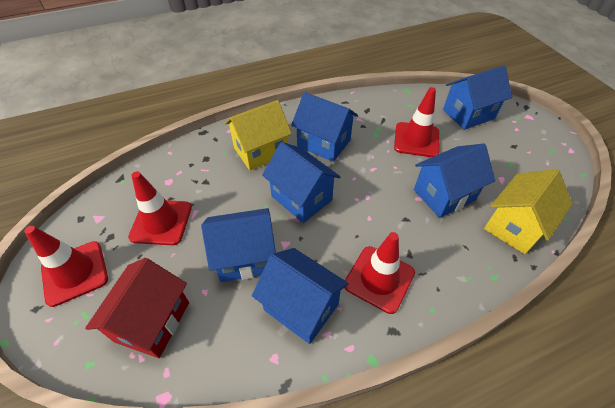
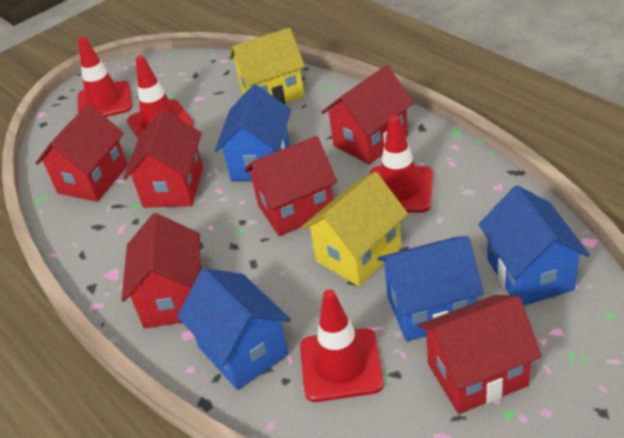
blue house: [201,208,276,282] [252,248,349,344] [262,142,340,223] [291,92,358,162] [414,143,495,218] [443,66,512,130] = 6 -> [177,268,291,390] [215,84,291,181] [377,236,484,341] [479,185,590,306] = 4
red house: [85,258,189,358] = 1 -> [36,104,128,202] [121,213,202,328] [124,109,203,208] [244,136,337,236] [321,65,414,165] [418,295,542,414] = 6

